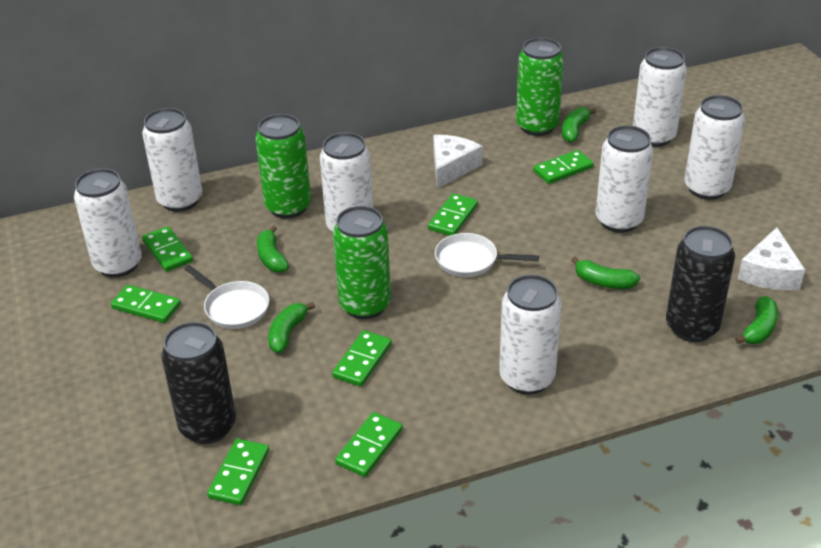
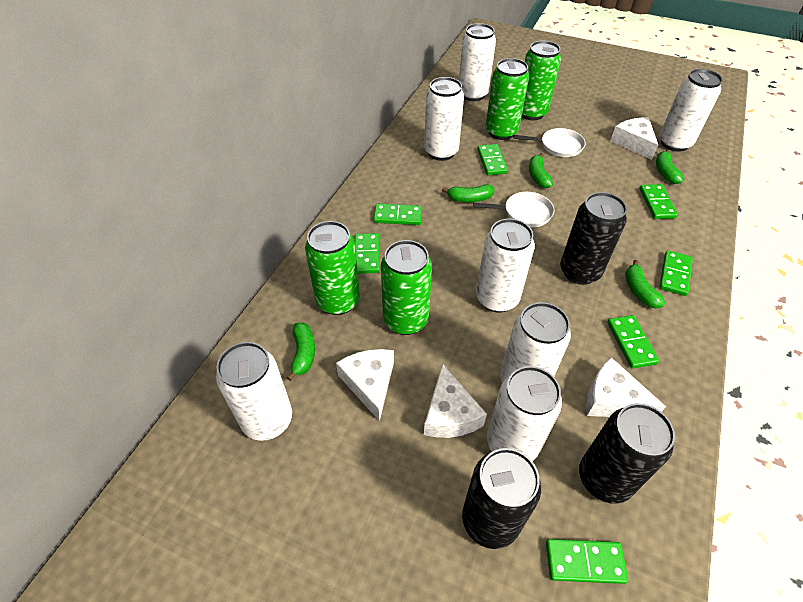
black can: [161,322,236,444] [666,226,735,342] = 2 -> [462,448,541,549] [560,192,627,285] [579,403,675,504] = 3
green can: [255,114,311,219] [333,206,391,319] [516,38,564,136] = 3 -> [305,221,360,315] [381,240,432,335] [486,58,529,140] [522,41,561,121] = 4
white cheese: [433,135,483,188] [738,227,805,290] = 2 -> [336,349,394,421] [424,364,487,438] [586,357,666,417] [610,118,658,160] = 4

